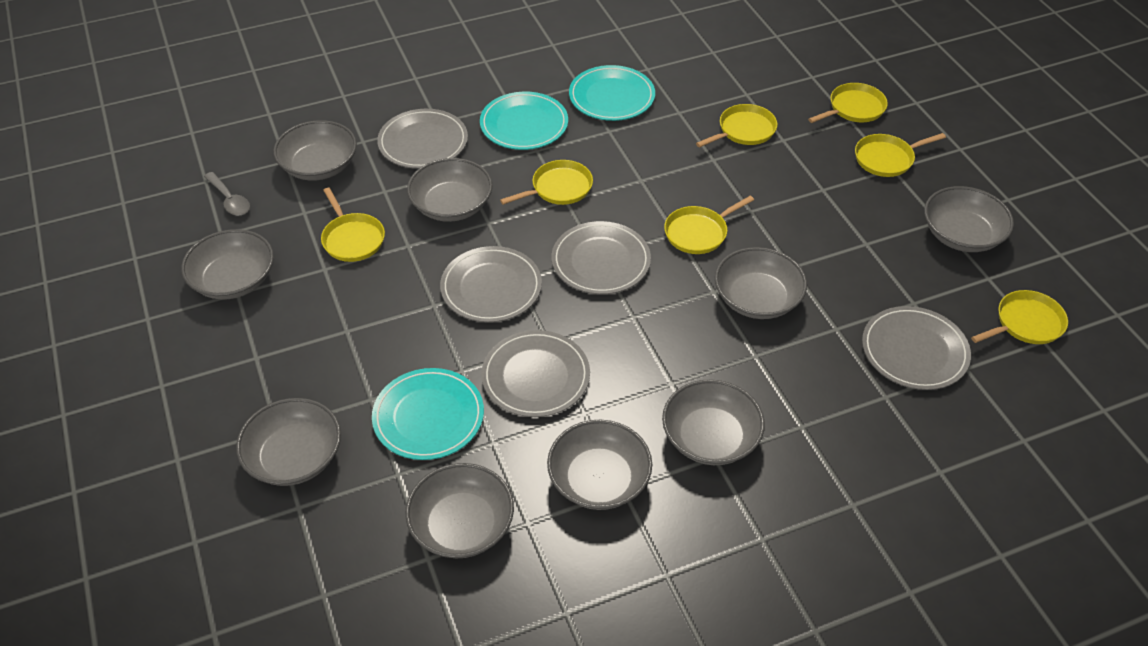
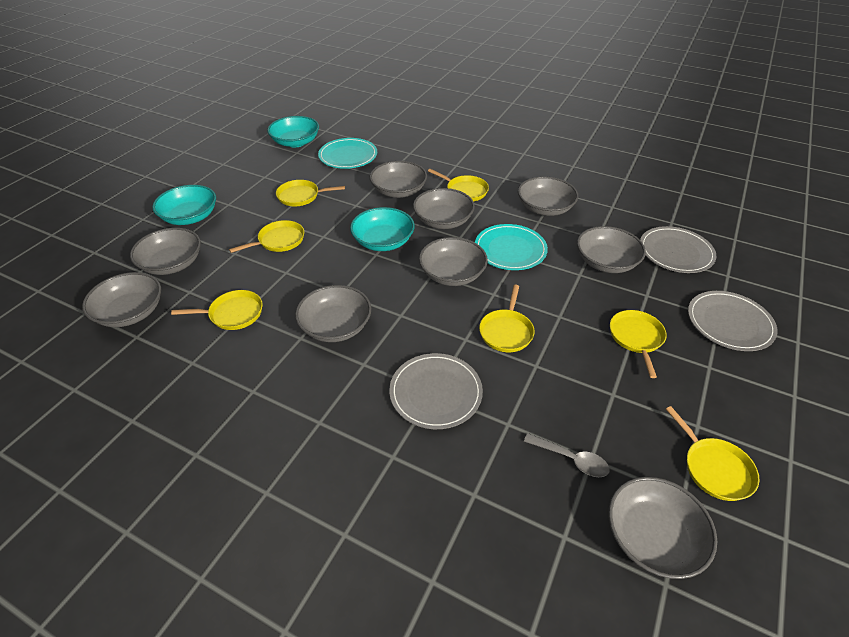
grey plate: [377,109,468,169] [440,246,542,322] [481,330,590,417] [552,221,651,294] [862,306,971,390] = 5 -> [389,353,483,429] [640,226,716,273] [688,291,778,351] = 3
turquoise bowl: none = 0 -> [152,185,216,225] [267,116,319,148] [350,207,415,251] = 3
turquoise plate: [372,368,484,460] [480,92,568,150] [569,65,655,121] = 3 -> [318,138,377,169] [475,224,548,270] = 2

